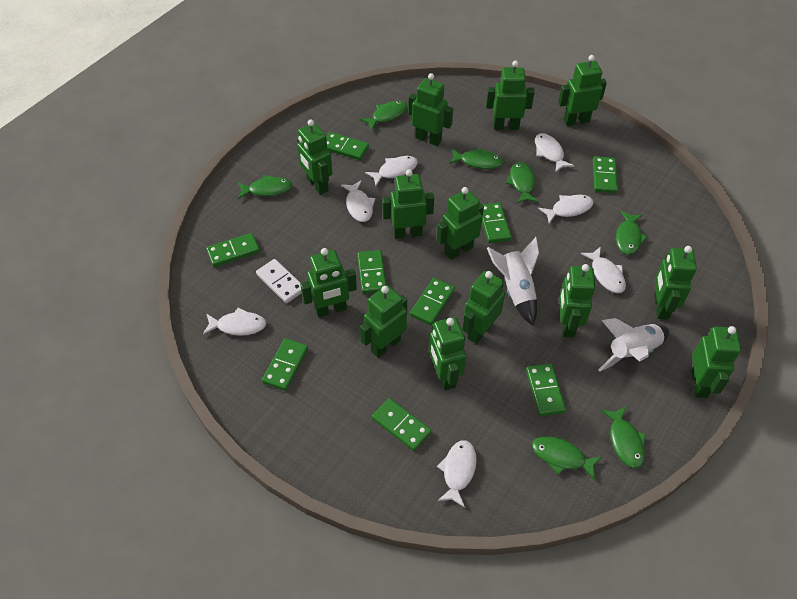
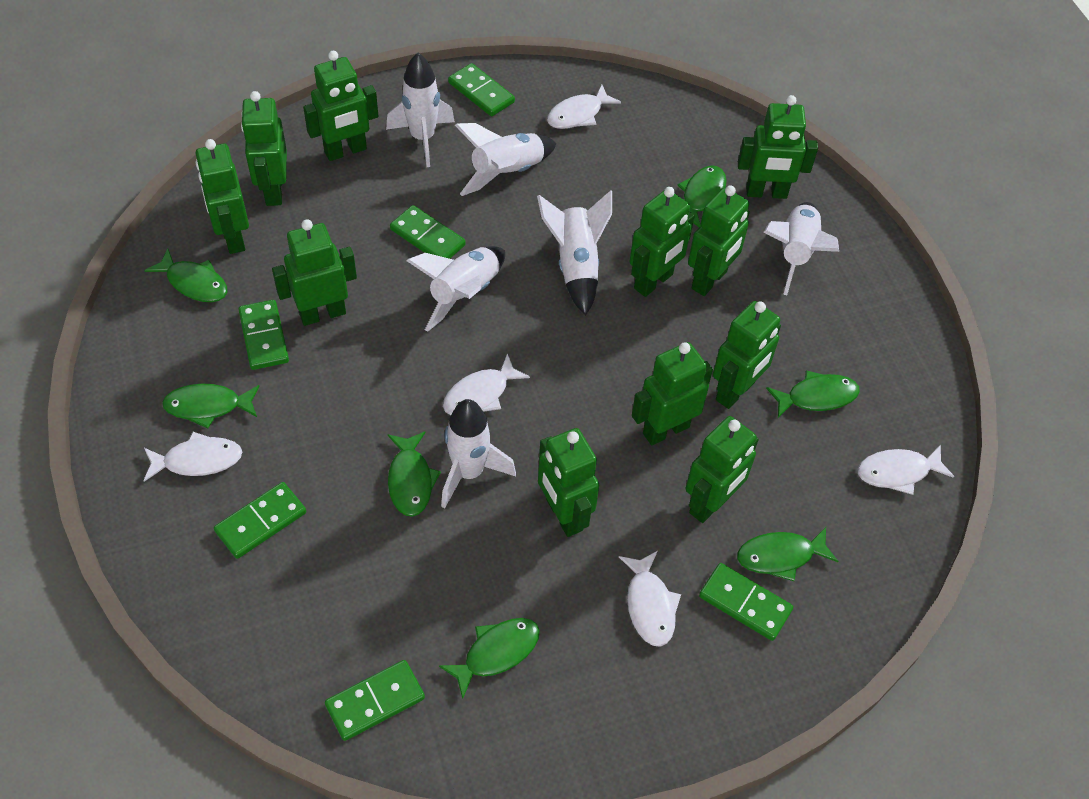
green domino: [206,233,260,267] [262,338,308,391] [326,132,369,160] [357,250,386,294] [372,398,431,451] [410,278,455,325] [482,203,512,243] [526,364,566,416] [593,156,618,193] = 9 -> [214,482,306,559] [238,300,289,370] [325,660,425,741] [390,205,466,259] [448,63,515,116] [699,563,793,641] = 6
green robot: [297,120,333,195] [300,248,357,318] [360,285,407,358] [382,169,434,239] [408,73,453,146] [429,317,466,390] [437,187,484,260] [462,271,505,344] [486,60,535,130] [558,55,607,126] [559,264,595,338] [654,246,697,320] [691,326,741,398] = 13 -> [196,139,249,254] [241,91,287,206] [272,219,357,326] [303,51,378,161] [538,428,599,537] [630,187,695,297] [632,342,713,445] [686,416,759,523] [688,185,750,296] [713,301,781,409] [738,95,818,199] = 11
white domino: [256,259,302,303] = 1 -> none = 0
white fish: [203,308,266,336] [341,180,375,222] [365,156,418,186] [437,440,477,508] [535,133,574,173] [538,195,594,224] [581,246,626,293] = 7 -> [143,432,242,482] [443,353,530,415] [547,85,621,129] [619,551,681,647] [858,445,954,495] = 5
white rocket: [487,237,539,325] [598,318,669,371] = 2 -> [386,53,455,167] [407,246,505,332] [441,399,516,508] [455,123,557,196] [537,190,612,316] [763,202,839,295] = 6

